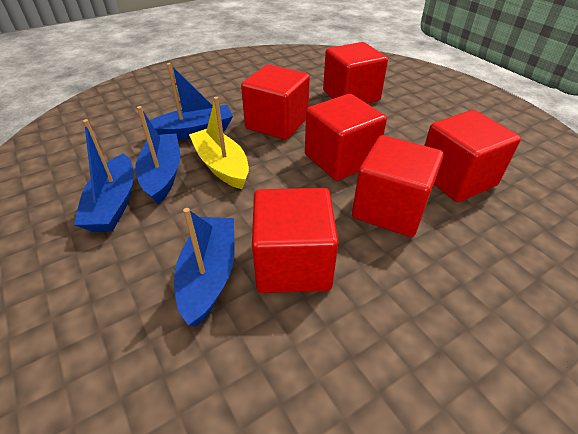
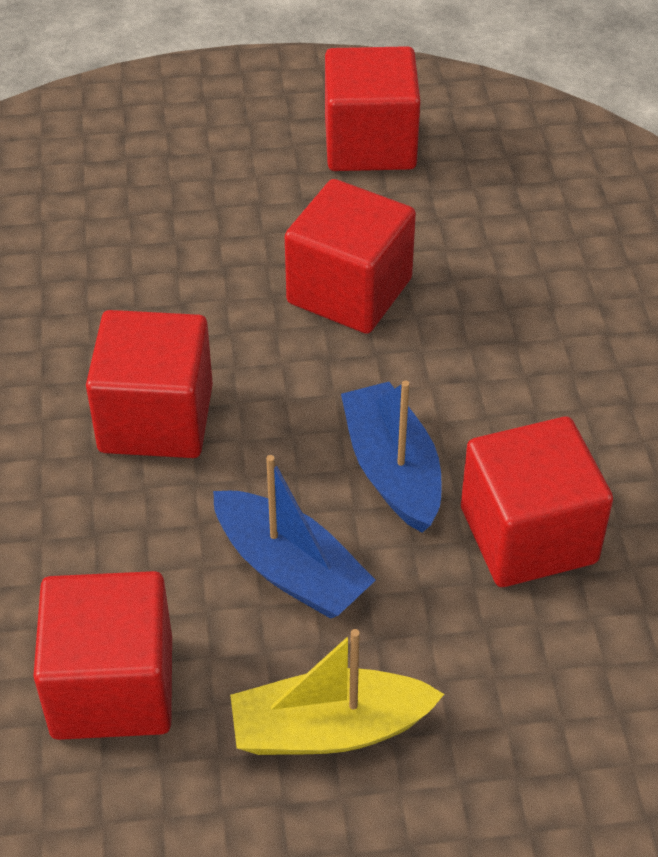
blue boat: [74,119,134,232] [135,106,180,204] [142,63,233,140] [174,208,235,327] = 4 -> [213,455,376,619] [341,381,442,533] = 2
red cube: [241,64,310,140] [252,188,339,293] [305,94,387,181] [323,42,388,104] [352,135,444,237] [424,110,521,202] = 6 -> [33,571,172,740] [86,310,213,458] [285,179,416,334] [325,46,421,171] [461,417,613,587] = 5

